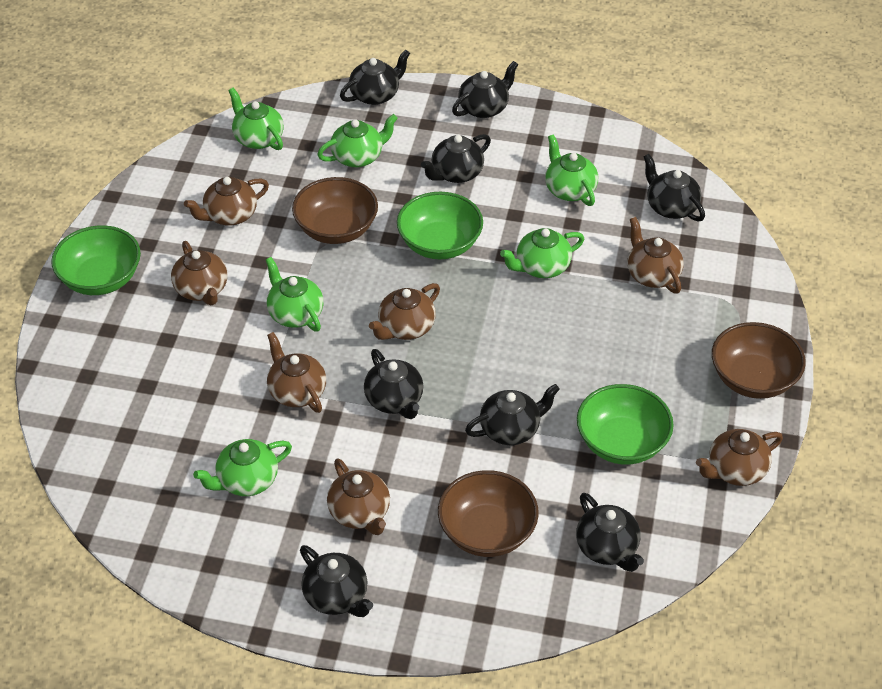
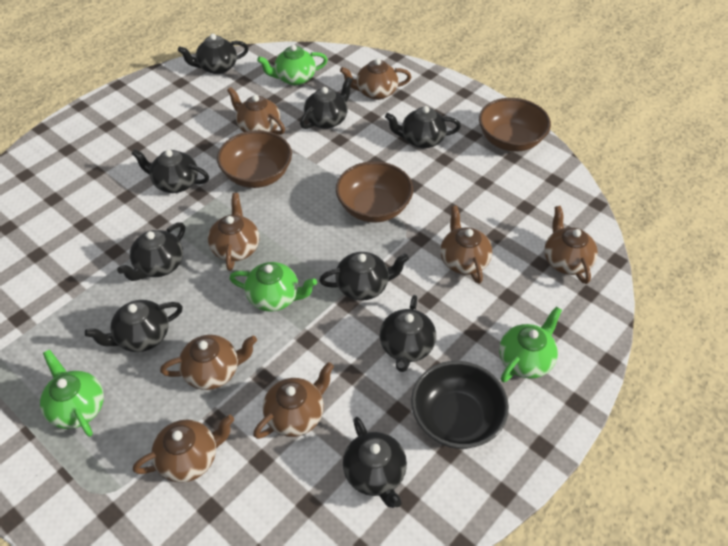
black bowl: none = 0 -> [411,361,509,449] = 1
black teapot: [300,545,373,617] [340,50,410,105] [364,349,423,419] [421,134,491,183] [452,61,518,118] [465,384,560,445] [576,493,644,572] [644,154,705,221] = 8 -> [85,300,183,352] [117,222,185,281] [131,149,209,193] [178,34,249,74] [300,77,353,129] [319,252,409,301] [343,417,407,508] [380,295,436,372] [385,106,461,148] = 9
brown teapot: [171,241,228,305] [184,177,269,226] [267,332,326,413] [327,458,390,535] [369,283,440,340] [627,217,683,294] [696,429,783,486] = 7 -> [133,415,234,483] [160,335,257,390] [208,193,259,271] [227,87,285,135] [253,362,334,439] [340,58,411,100] [440,205,492,284] [544,206,598,284] = 8
green bowl: [51,225,141,295] [397,192,483,259] [577,384,674,465] = 3 -> none = 0
green teapot: [193,439,292,496] [228,88,284,150] [266,257,324,332] [317,114,398,167] [500,228,584,278] [545,134,598,206] = 6 -> [40,350,104,437] [229,262,317,312] [257,44,328,85] [499,307,562,382] = 4

